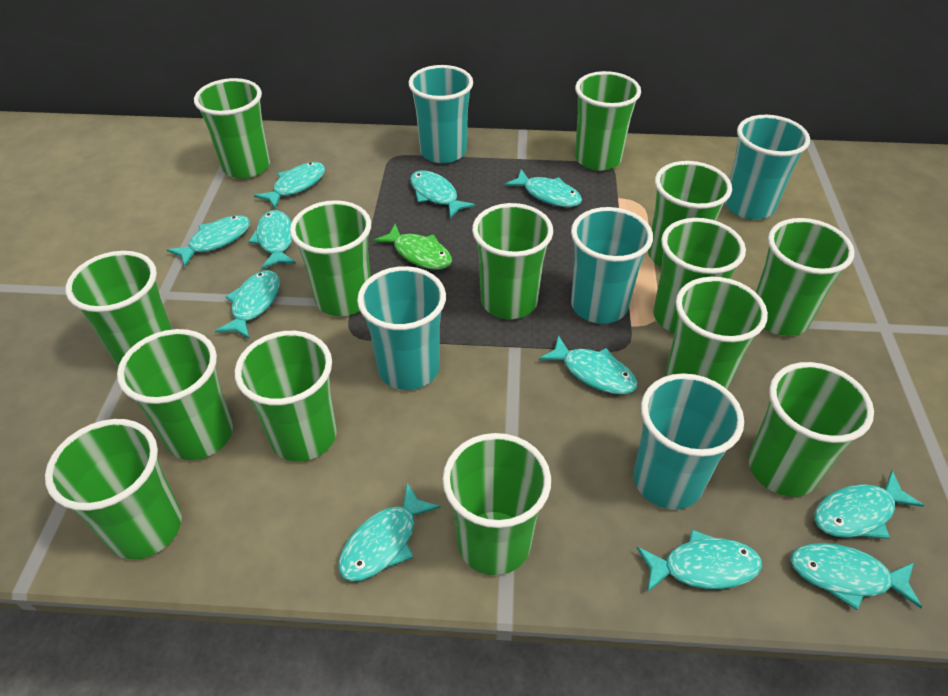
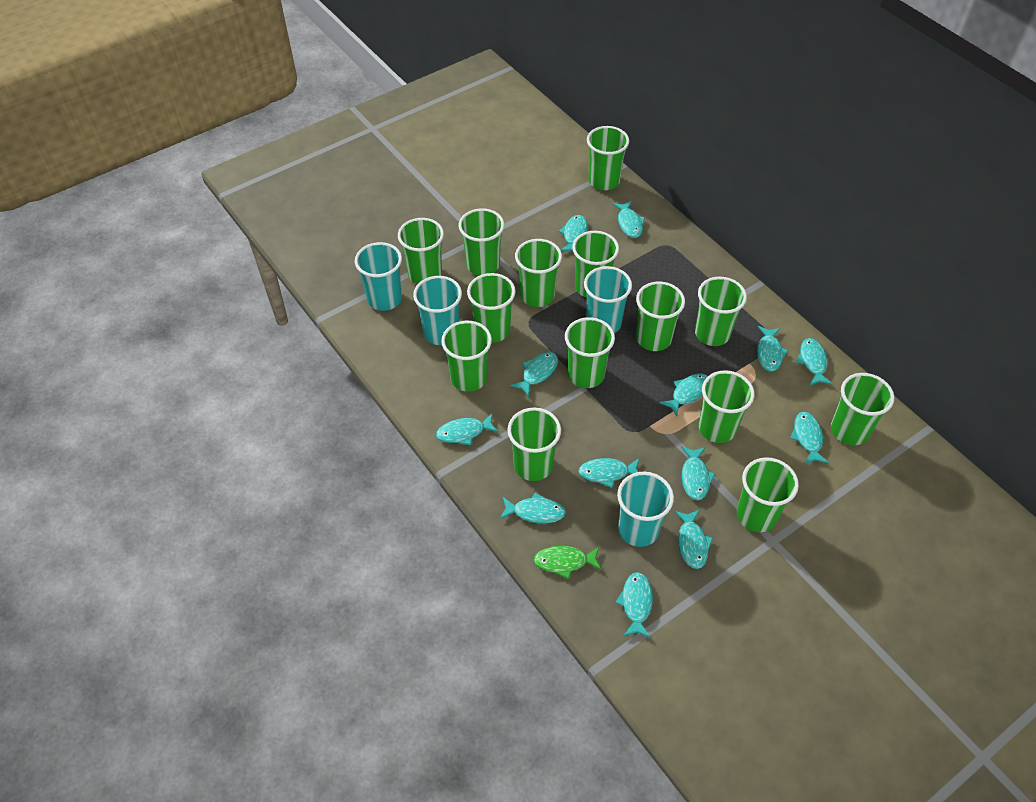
turquoise cup: [357,266,446,390] [409,65,473,164] [571,207,653,324] [633,373,744,509] [725,115,810,220] = 5 -> [355,242,402,311] [413,276,462,345] [584,266,632,333] [617,472,674,547] = 4
turquoise fish: [167,215,250,267] [215,270,280,339] [248,210,296,269] [254,162,325,208] [338,483,441,581] [410,170,475,218] [505,169,582,207] [539,335,638,394] [637,530,762,592] [790,543,922,610] [814,471,925,539] = 11 -> [436,413,499,445] [500,492,566,523] [510,352,558,397] [558,215,588,251] [578,458,639,488] [612,201,645,238] [615,572,653,638] [659,373,708,416] [674,510,713,569] [681,446,715,500] [757,326,788,371] [790,412,829,464] [797,338,833,386] = 13

